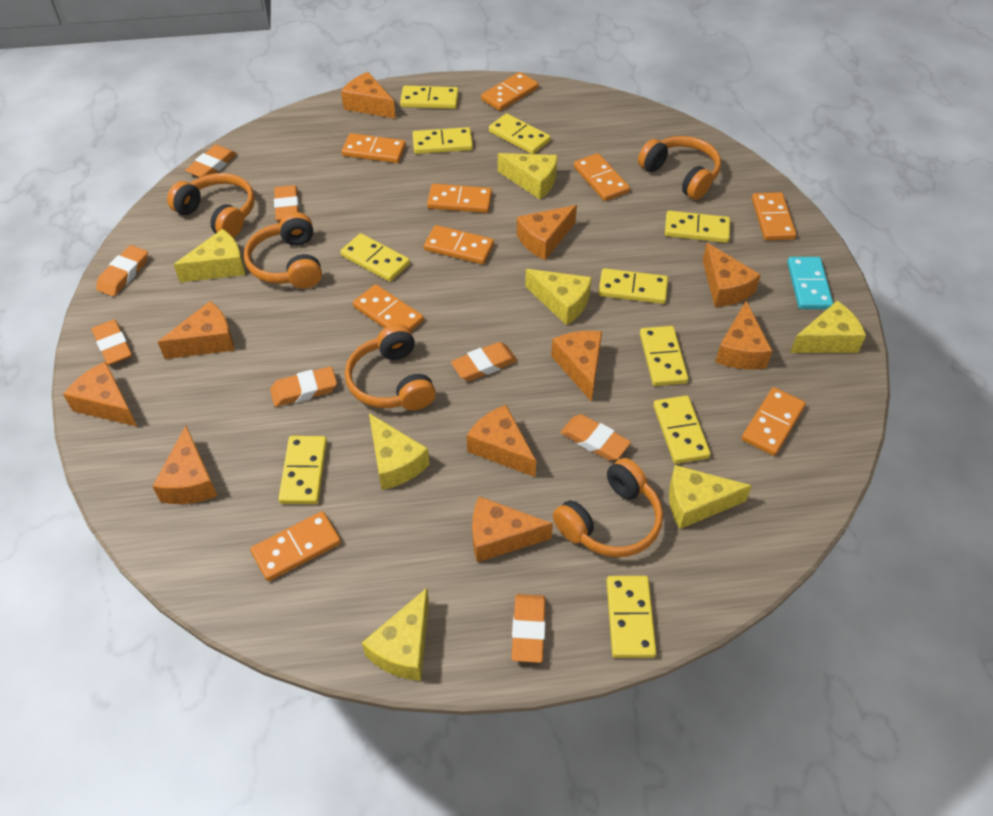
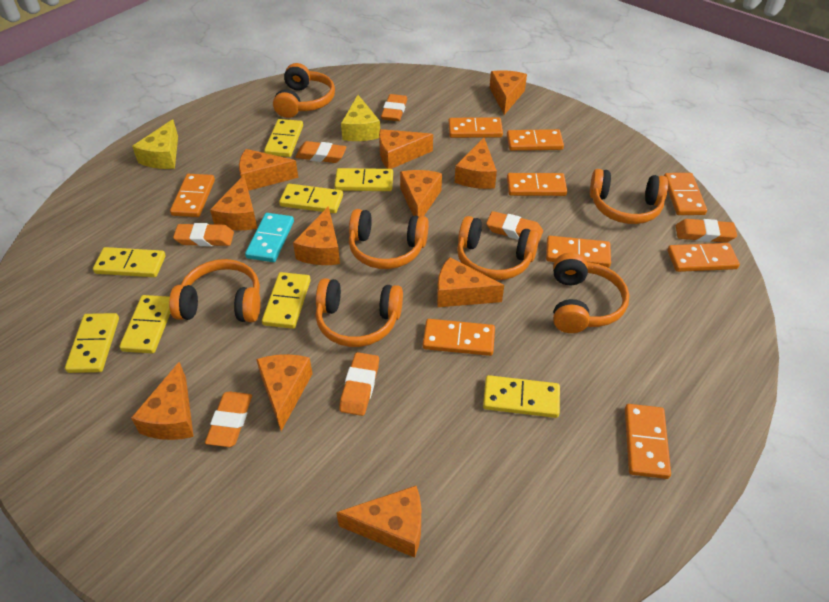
orange cheese: [63,361,137,427] [152,426,217,504] [158,301,234,359] [341,72,396,119] [467,405,536,477] [472,496,553,562] [517,205,577,260] [551,331,602,402] [703,243,761,307] [715,301,772,369] = 10 -> [131,362,194,440] [210,175,257,231] [239,149,298,191] [256,354,313,431] [293,206,340,265] [336,486,421,558] [379,129,433,169] [400,170,442,217] [437,257,504,307] [455,138,497,189] [490,70,527,115] = 11
orange eraser: [92,320,132,365] [96,245,148,296] [185,145,237,177] [270,366,337,407] [274,185,299,222] [451,342,517,381] [511,594,545,663] [561,414,631,461] = 8 -> [173,223,234,246] [205,391,252,447] [295,141,347,163] [339,352,379,416] [381,94,407,121] [486,211,543,241] [676,219,737,243] = 7
orange headphones: [167,173,255,238] [244,212,322,289] [345,324,436,410] [553,458,663,557] [638,136,721,200] = 5 -> [169,259,261,322] [273,63,335,118] [316,278,403,347] [349,209,429,269] [457,216,540,280] [553,252,629,333] [590,169,668,224] = 7
yellow cheese: [174,229,245,282] [362,588,429,681] [369,413,429,490] [498,153,558,199] [525,269,592,325] [669,465,752,529] [790,301,866,353] = 7 -> [132,119,178,169] [341,95,380,141] = 2
yellow domino: [278,436,327,504] [340,233,410,282] [400,86,459,109] [412,127,473,154] [489,113,551,154] [598,268,668,304] [606,576,657,658] [640,326,688,386] [653,396,711,464] [665,211,730,243] = 10 -> [65,313,119,373] [93,247,166,277] [119,295,171,354] [262,272,311,329] [264,119,303,157] [279,184,343,213] [334,168,393,191] [483,375,560,418] = 8

